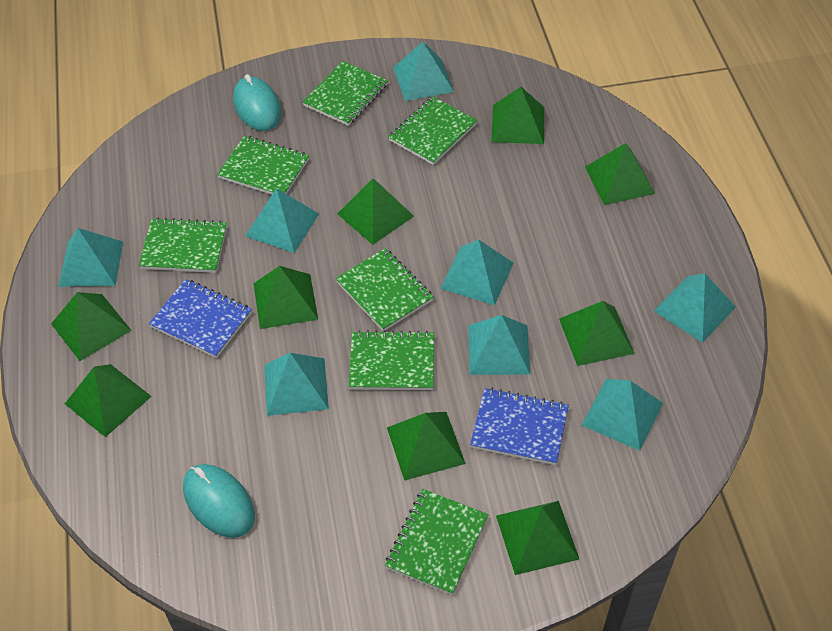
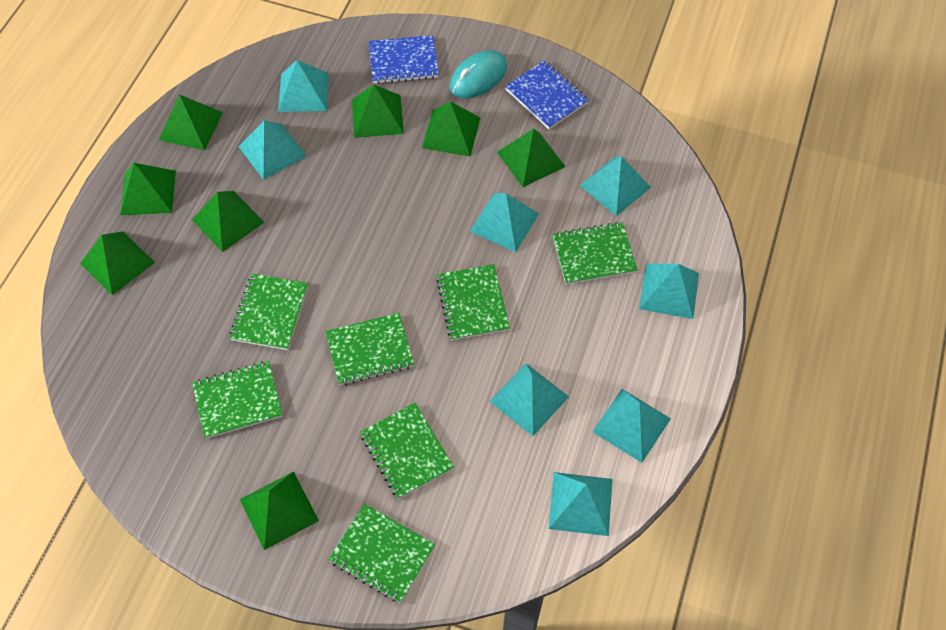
green pyramid: [51,292,132,361] [65,364,152,437] [253,266,318,329] [337,178,414,245] [387,412,466,481] [491,87,544,144] [496,501,579,575] [559,301,635,366] [585,143,655,205] = 9 -> [80,231,155,295] [120,163,176,215] [159,94,223,150] [192,191,265,252] [240,471,319,550] [352,85,404,138] [422,101,480,156] [497,128,566,187] = 8
turquoise mouse: [183,464,255,538] [233,74,281,131] = 2 -> [450,50,507,98] = 1

